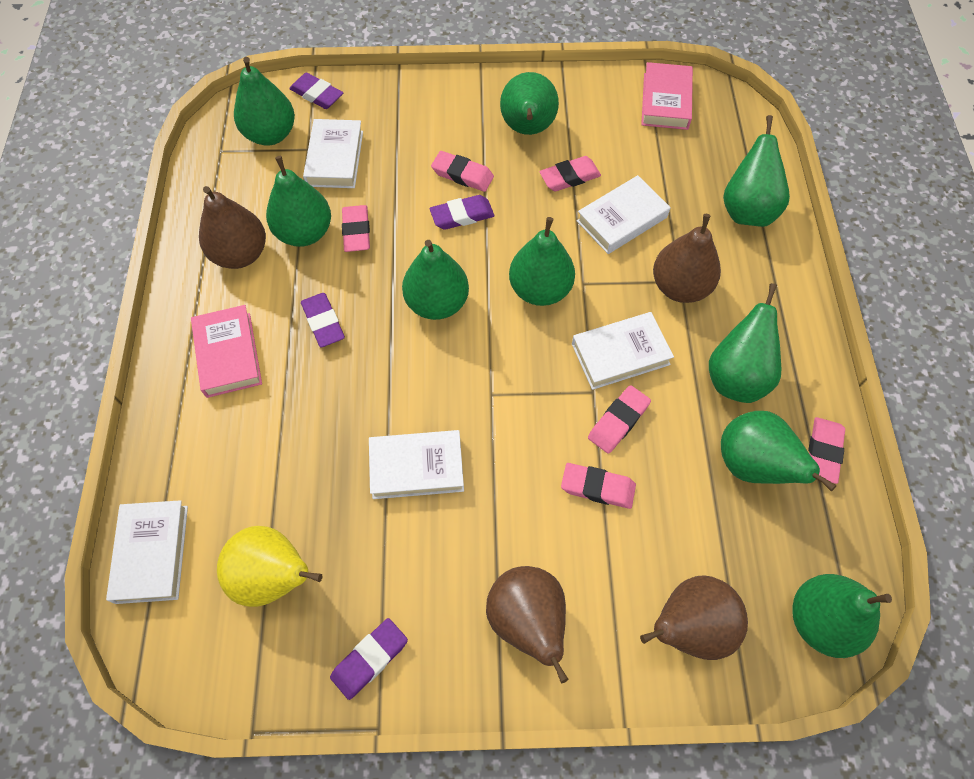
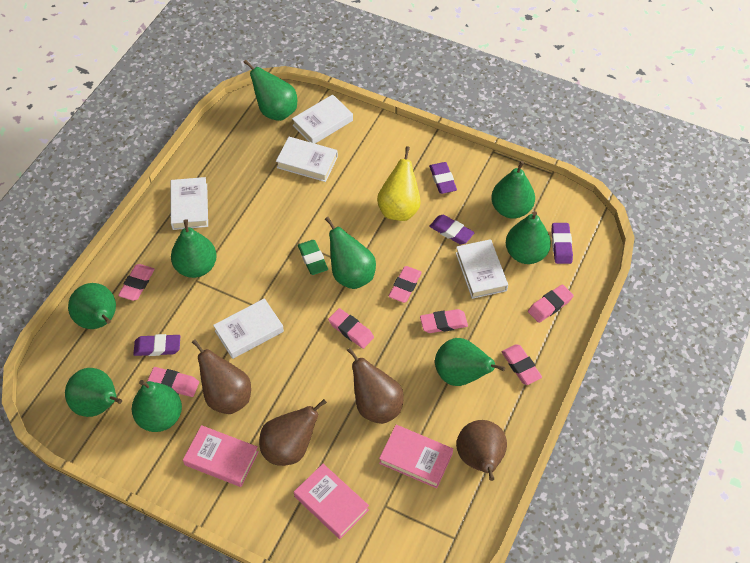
green eraser: none = 0 -> [298,240,328,275] = 1
pink book: [191,305,262,398] [641,62,693,130] = 2 -> [183,425,259,487] [294,464,369,539] [379,425,453,488] = 3
pink eraser: [342,205,370,252] [431,151,494,192] [539,156,601,191] [561,463,636,509] [588,385,651,454] [809,417,845,484] = 6 -> [118,264,155,301] [147,367,199,397] [328,308,374,349] [389,266,422,303] [420,309,468,333] [502,344,542,385] [528,284,574,323] = 7

